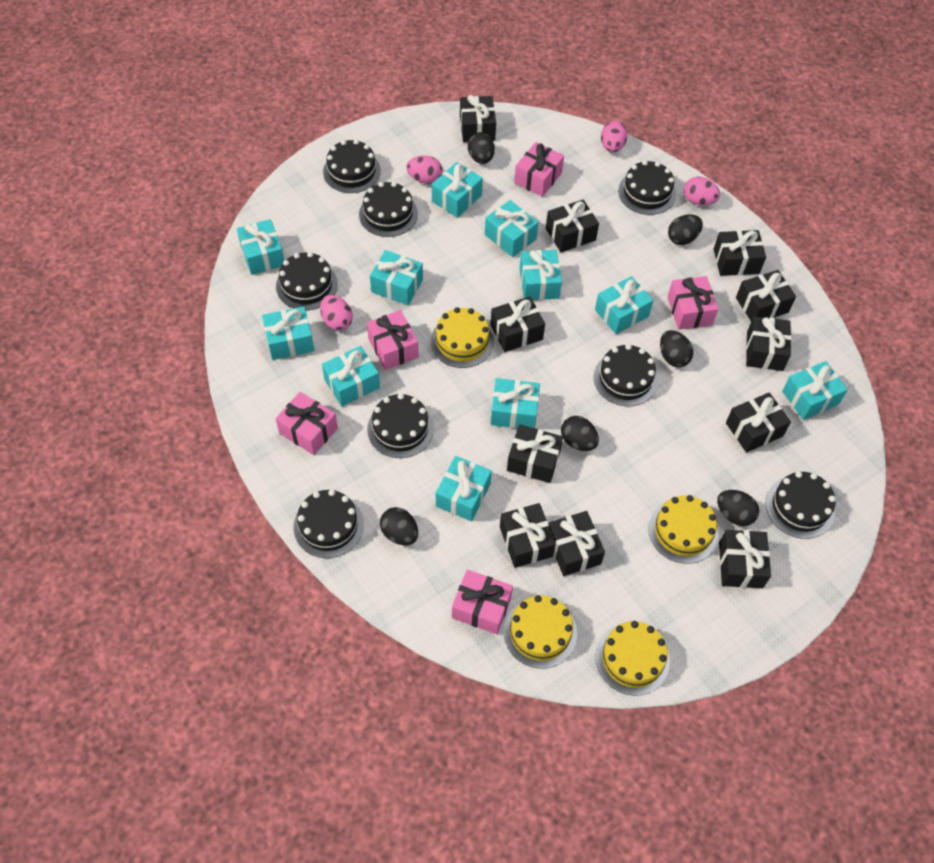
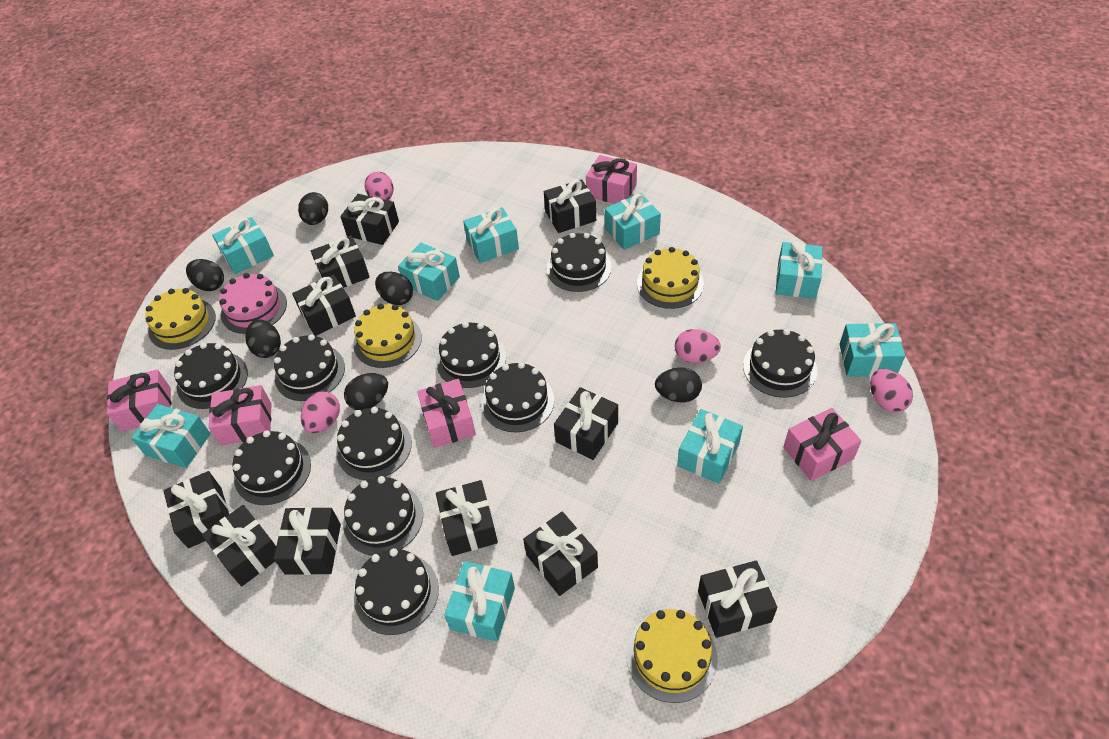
black cake: [276,252,338,310] [294,489,364,558] [323,139,381,193] [359,182,418,237] [367,393,434,458] [594,344,658,406] [618,160,676,215] [766,471,836,539] = 8 -> [174,343,248,409] [232,430,311,505] [274,334,345,401] [336,407,412,480] [343,476,423,556] [354,548,439,635] [436,322,506,388] [481,362,554,432] [547,233,612,292] [743,329,817,398] = 10
pink cake: none = 0 -> [219,273,287,334] = 1
turquoise gift: [237,219,284,275] [262,306,314,360] [322,346,380,406] [370,250,423,305] [432,162,483,218] [436,456,492,521] [485,200,538,257] [491,378,540,428] [520,250,562,300] [595,276,653,334] [782,361,848,420] = 11 -> [131,404,211,468] [212,217,274,274] [398,243,460,301] [444,561,515,642] [463,207,519,263] [605,193,661,250] [677,409,743,484] [776,241,823,299] [839,323,905,377] = 9

